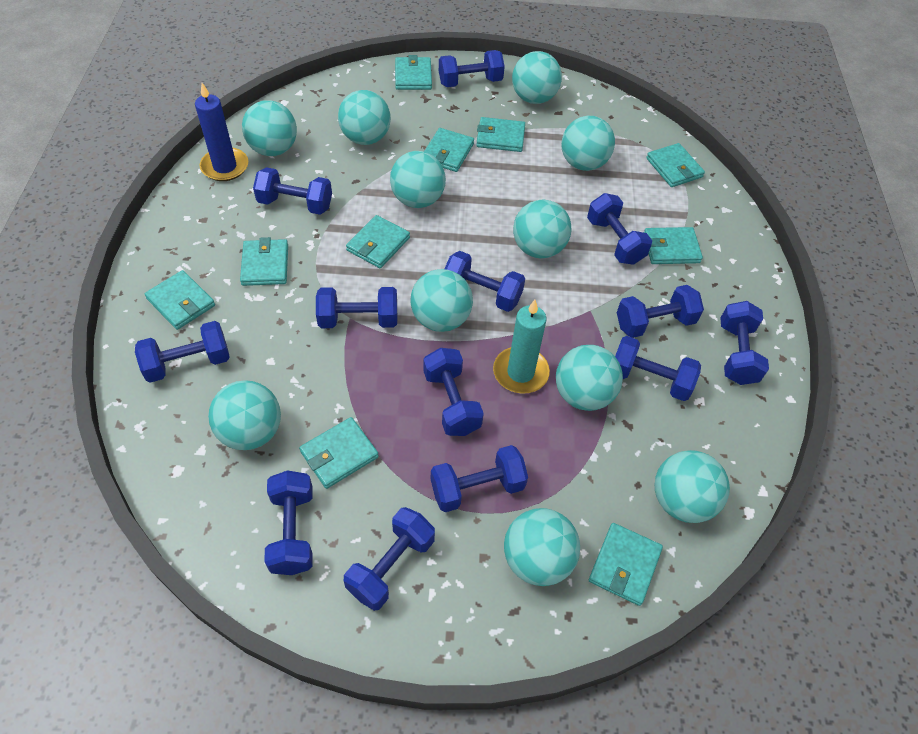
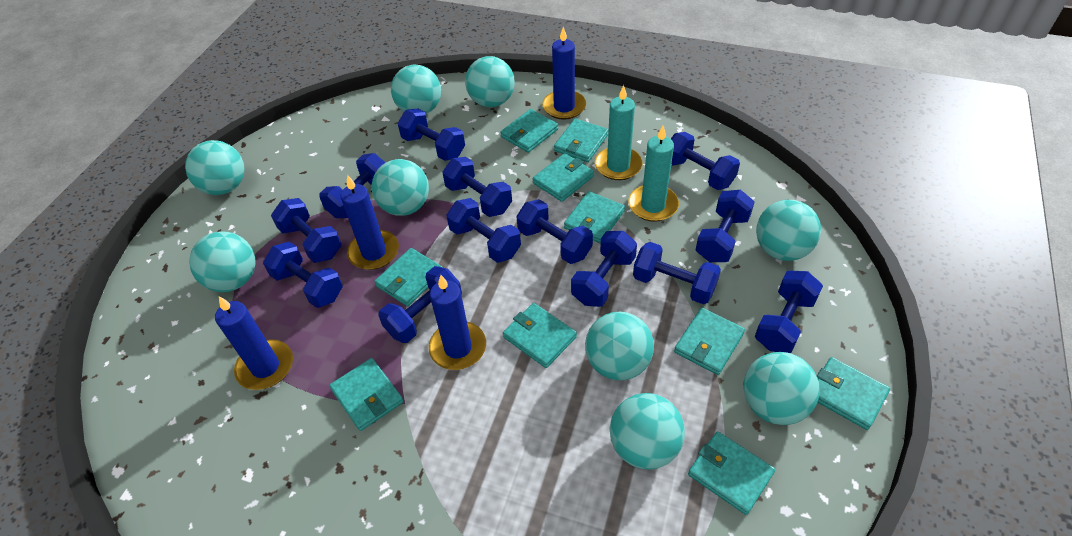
blue candle: [195,83,248,181] = 1 -> [215,296,293,390] [341,175,399,270] [429,275,486,370] [542,27,586,120] = 4
turquoise ball: [208,380,281,450] [242,100,297,156] [338,90,391,145] [390,151,446,208] [411,269,473,332] [504,508,580,586] [512,51,562,104] [513,200,572,259] [556,345,623,411] [561,116,615,171] [654,450,730,523] = 11 -> [185,140,245,195] [189,231,256,292] [372,159,429,216] [391,65,441,114] [465,56,515,107] [585,312,654,380] [609,393,685,469] [743,352,820,425] [756,200,821,261] = 9
turquoise candle: [493,300,550,394] = 1 -> [595,85,643,180] [628,126,679,222] = 2

